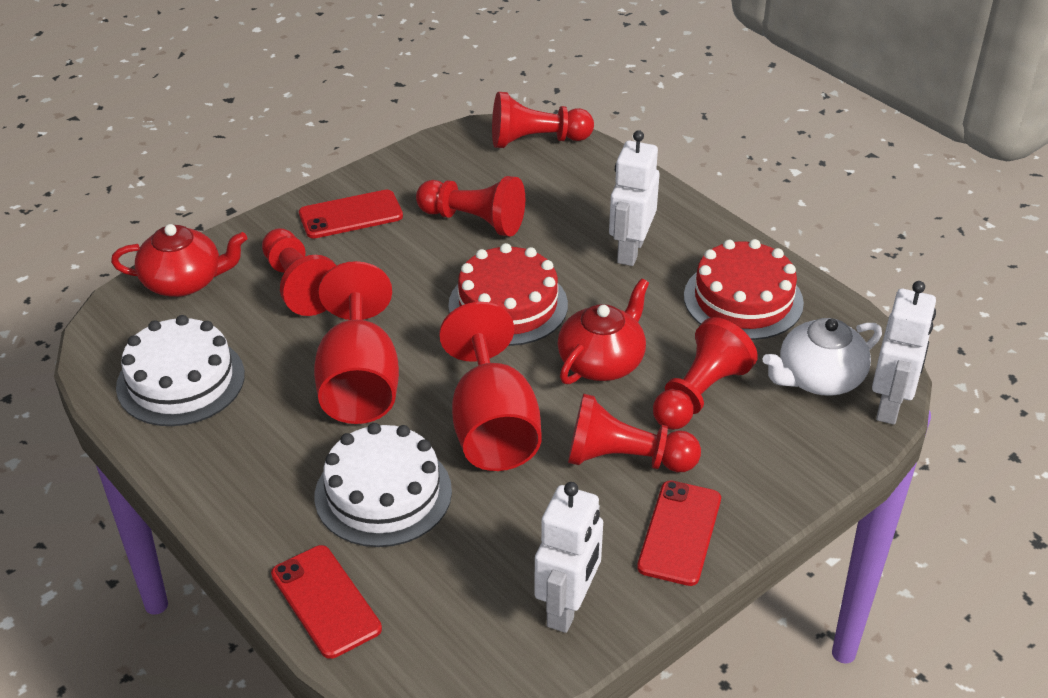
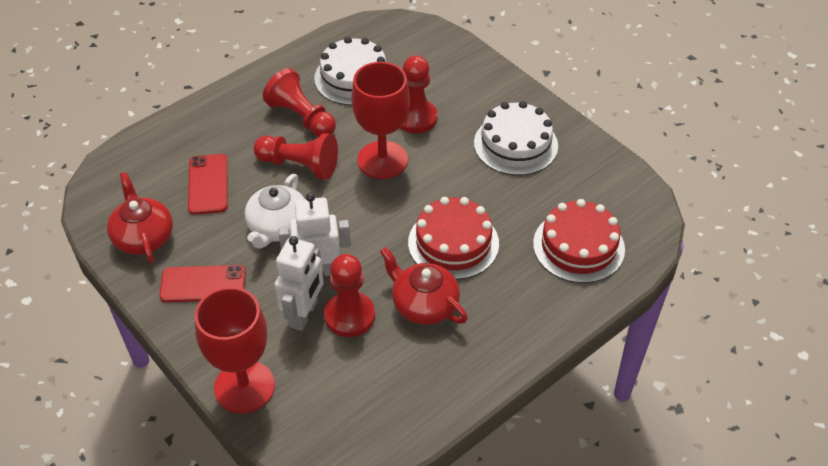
red pawn: [262,228,337,316] [416,176,525,237] [492,92,594,148] [568,394,701,472] [653,317,758,430] = 5 -> [253,133,338,180] [263,68,336,137] [324,254,375,337] [400,56,438,133] = 4
red phone: [271,545,382,659] [299,190,403,239] [637,480,721,586] = 3 -> [159,265,246,302] [188,154,228,215] = 2
white robot: [534,482,603,633] [609,130,660,266] [872,281,936,425] = 3 -> [274,236,324,331] [278,193,351,276] = 2

